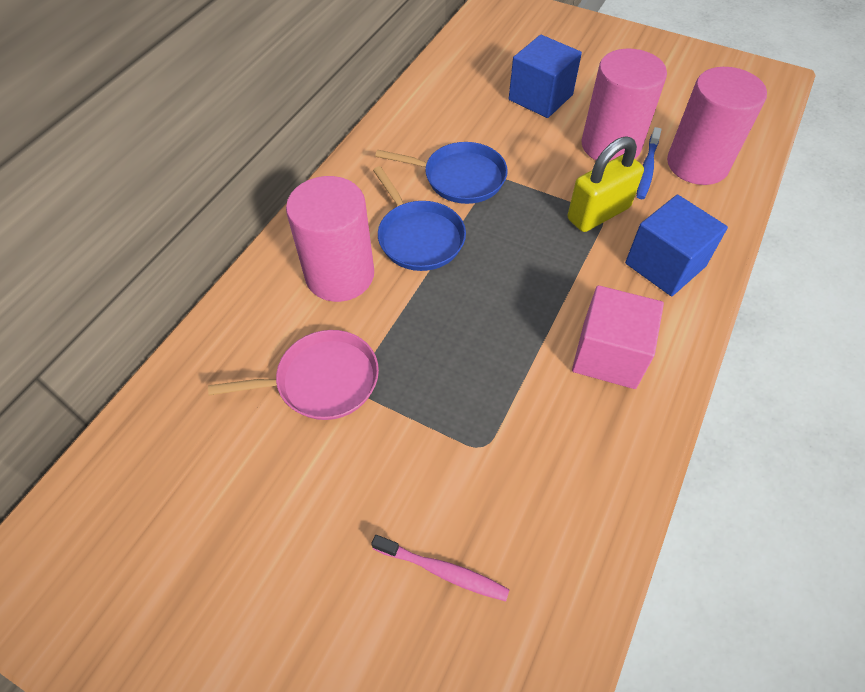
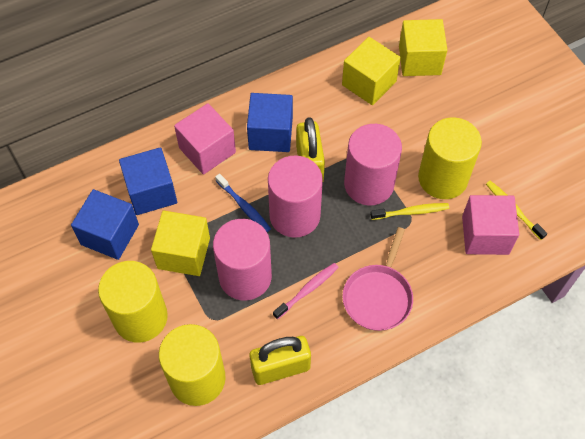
blue cube: [509,35,582,118] [625,195,728,296] = 2 -> [71,189,139,260] [119,147,177,215] [247,93,293,152] = 3
blue pan: [373,166,466,271] [375,142,508,204] = 2 -> none = 0
pink cube: [572,285,664,389] = 1 -> [174,103,236,174] [462,195,519,255] = 2
yellow cube: none = 0 -> [151,211,210,276] [342,37,401,105] [399,19,447,76] = 3
yellow cylinder: none = 0 -> [98,261,168,343] [159,324,226,406] [418,118,482,199] = 3
yellow padlock: [568,136,644,232] = 1 -> [250,336,311,385] [296,117,325,181] = 2
yellow toothbrush: none = 0 -> [370,203,449,220] [486,181,547,240] = 2

